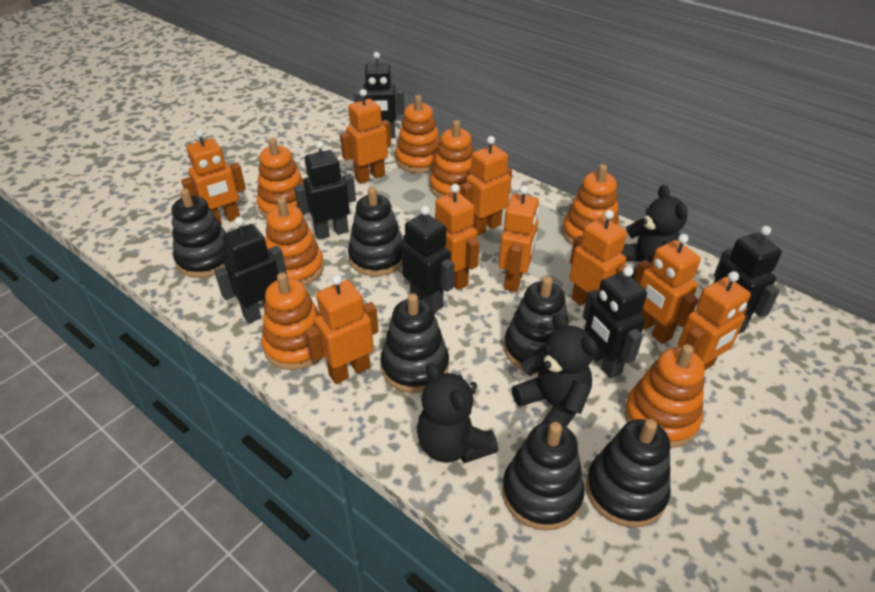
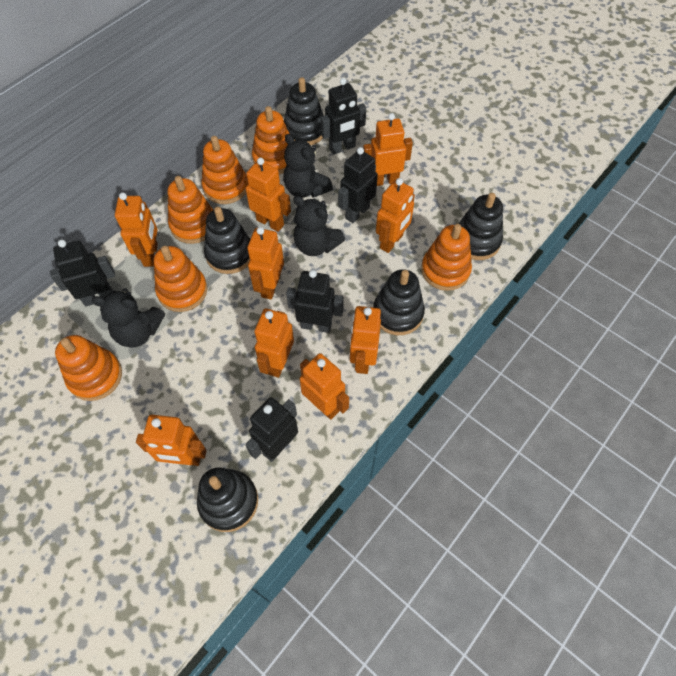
black robot: [214,217,287,323] [294,141,356,240] [354,52,404,138] [401,206,454,313] [583,266,647,379] [714,226,782,334] = 6 -> [50,239,115,307] [245,397,298,462] [286,270,344,333] [321,78,366,155] [338,147,378,223] = 5
black stacking toy: [172,188,229,278] [348,187,403,276] [381,293,449,393] [502,422,585,531] [504,276,569,374] [586,419,670,528] = 6 -> [197,468,258,532] [204,207,250,274] [284,77,324,145] [373,269,425,335] [458,193,503,260] = 5
orange stacking toy: [257,138,304,219] [261,272,322,370] [265,197,324,286] [395,95,441,173] [430,120,474,198] [562,164,619,245] [625,344,705,448] = 7 -> [55,335,122,401] [154,246,207,312] [168,176,213,244] [202,136,246,204] [252,106,289,174] [421,224,472,291] = 6

